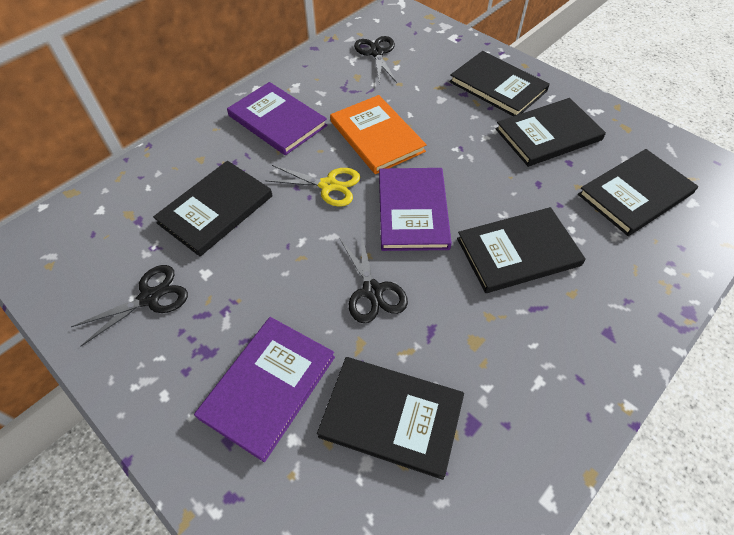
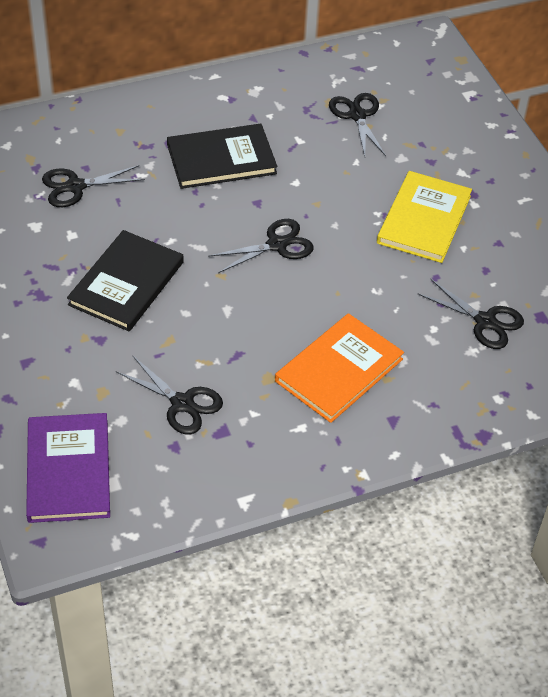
black book: [153,161,273,257] [317,357,464,480] [449,51,550,116] [457,207,586,293] [495,98,606,167] [578,149,698,236] = 6 -> [67,230,184,331] [167,124,277,189] = 2
black scissors: [71,265,188,347] [339,233,408,323] [354,36,397,84] = 3 -> [42,165,145,207] [116,356,223,434] [208,219,314,273] [329,93,386,156] [418,279,524,349] = 5
purple book: [194,317,335,462] [227,82,327,155] [379,168,452,251] = 3 -> [26,413,110,523] = 1
yellow book: none = 0 -> [377,171,472,263] = 1
yellow scissors: [265,165,360,207] = 1 -> none = 0

